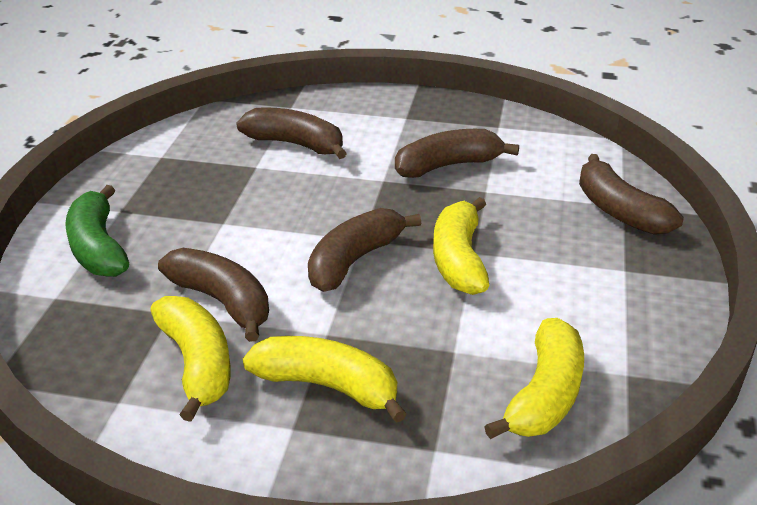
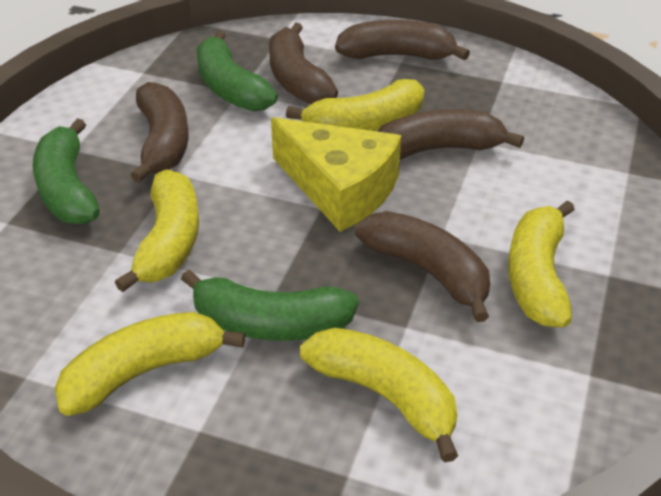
green banana: [65,185,129,277] = 1 -> [33,118,100,224] [181,270,359,341] [197,31,278,111] = 3
yellow banana: [150,296,231,422] [243,336,407,423] [433,197,489,295] [484,318,584,439] = 4 -> [55,312,245,416] [115,169,199,292] [286,79,424,131] [300,327,458,462] [508,200,575,327] = 5
yellow cheese: none = 0 -> [271,117,401,232] = 1

